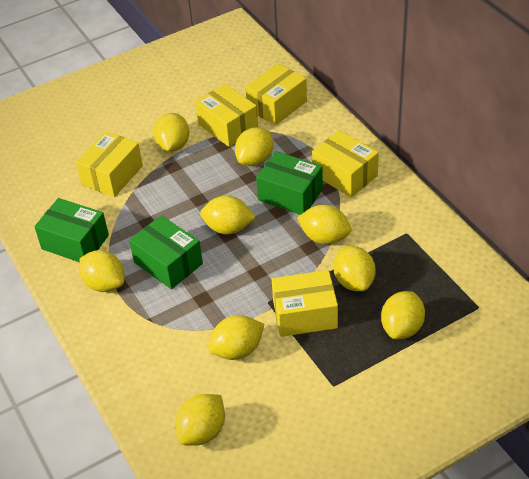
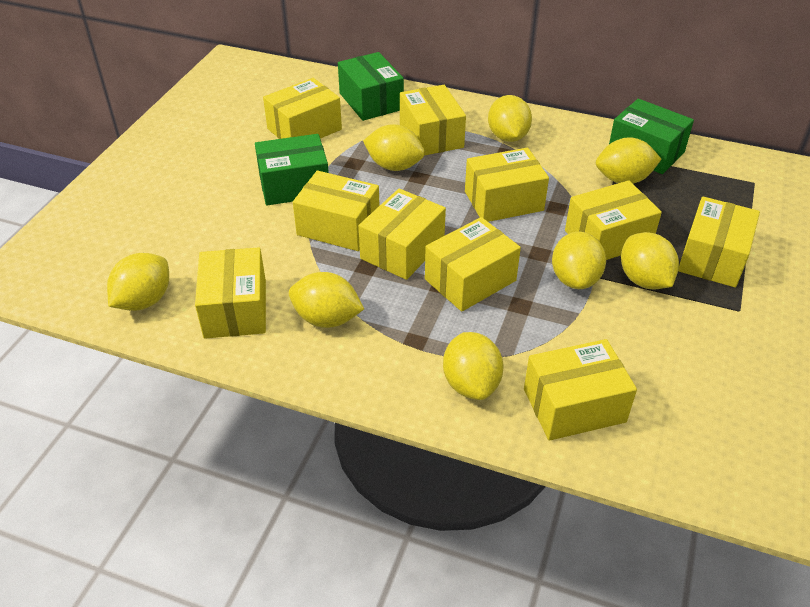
yellow box: [76,131,143,197] [195,84,258,147] [246,64,307,125] [272,270,338,337] [312,130,379,197] = 5 -> [195,247,266,339] [263,78,342,139] [293,171,379,251] [359,189,446,280] [400,85,466,156] [425,217,521,312] [465,148,549,222] [524,339,637,441] [565,180,662,260] [678,196,760,288] = 10
yellow lemon: [79,250,124,292] [153,113,189,152] [175,394,225,446] [200,195,256,234] [208,315,265,360] [235,127,273,166] [297,205,352,244] [334,246,376,291] [381,291,425,339] = 9 -> [107,253,169,311] [289,272,364,328] [363,124,425,171] [443,332,504,400] [488,95,532,142] [552,232,606,289] [596,137,662,184] [621,232,679,289] = 8

